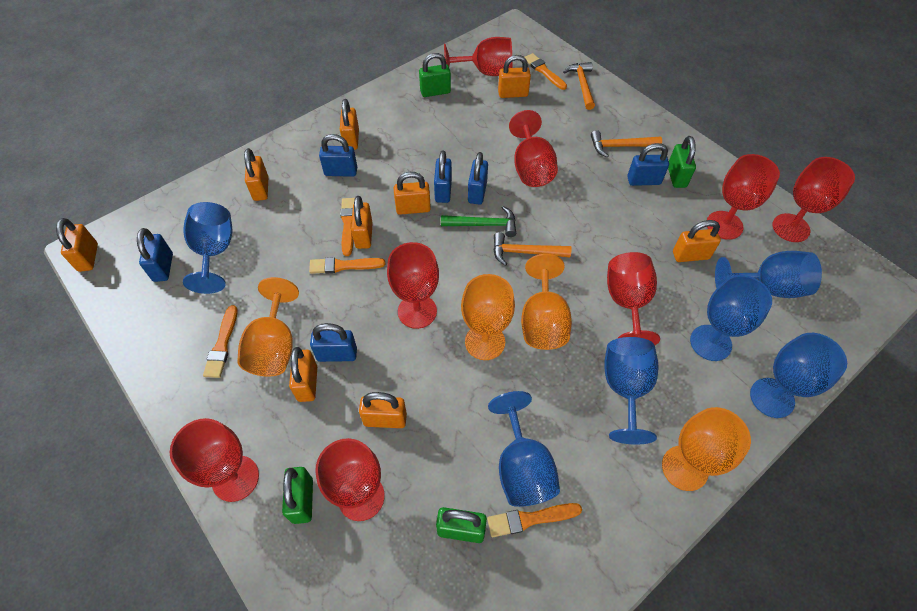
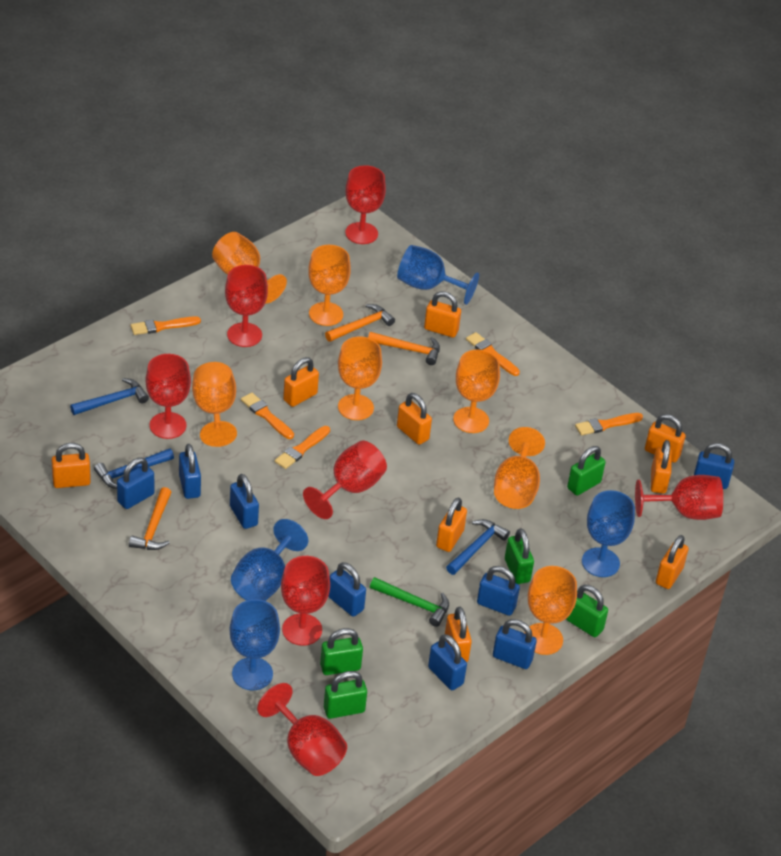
blue goblet: [183,202,232,294] [488,391,560,507] [604,337,659,445] [690,275,772,361] [715,251,822,298] [750,333,847,418] = 6 -> [229,599,280,690] [231,519,308,601] [397,245,479,305] [582,490,635,577] = 4
blue hammer: none = 0 -> [70,378,149,415] [94,448,174,489] [446,519,510,575] = 3
blue padlock: [137,228,173,282] [310,323,357,362] [319,134,357,177] [434,150,452,203] [468,152,488,205] [627,143,669,186] = 6 -> [117,458,154,509] [179,444,201,499] [230,474,259,529] [328,562,366,617] [428,634,467,690] [477,566,520,616] [493,619,537,669] [694,443,734,489] = 8
green padlock: [282,467,313,524] [419,53,451,97] [436,507,487,543] [668,136,696,188] = 4 -> [320,628,363,675] [324,671,367,719] [505,528,534,584] [566,585,608,637] [567,446,606,496] = 5
orange goblet: [237,277,299,376] [461,274,515,360] [521,254,572,350] [662,407,751,491] = 4 -> [192,362,237,447] [212,232,287,304] [308,245,351,326] [338,337,382,420] [453,349,500,433] [494,427,545,509] [525,566,577,655] = 7
red goblet: [170,418,259,502] [315,438,385,521] [387,242,439,329] [444,37,512,76] [509,110,558,187] [607,252,660,345] [707,154,780,240] [773,157,855,242] = 8 -> [146,354,191,439] [225,265,268,347] [257,683,347,776] [281,556,330,646] [303,441,387,519] [345,165,386,244] [635,475,723,520] = 7

